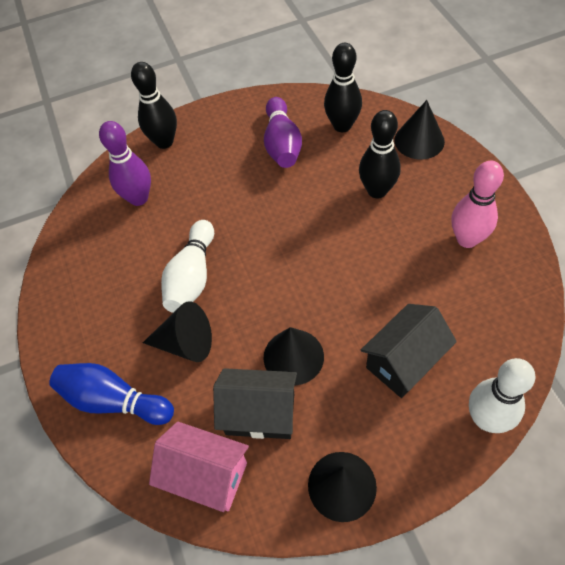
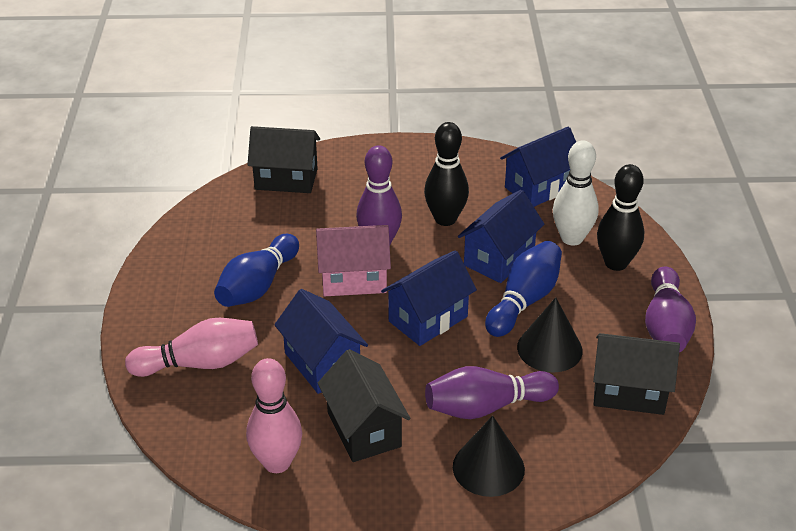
black bowling pin: [131,62,177,149] [324,43,362,132] [359,110,401,199] = 3 -> [424,122,469,226] [597,164,644,271] = 2
black cone: [143,301,212,362] [263,327,324,386] [308,452,377,522] [394,100,445,159] = 4 -> [453,416,525,497] [517,297,583,373] = 2
black house: [213,368,297,439] [361,304,457,398] = 2 -> [247,126,320,193] [318,349,410,462] [593,333,680,415] = 3
blue bowling pin: [49,363,174,425] = 1 -> [214,234,299,307] [485,241,562,337] = 2
blue house: none = 0 -> [274,289,368,394] [381,250,477,346] [458,190,544,283] [500,126,576,207] = 4
pink bowling pin: [452,161,504,248] = 1 -> [125,318,258,377] [246,358,302,473] = 2
purple bowling pin: [99,121,151,206] [264,97,302,168] = 2 -> [356,145,402,245] [425,366,559,419] [645,266,696,353] = 3
white bowling pin: [161,220,214,313] [469,358,536,433] = 2 -> [553,140,599,246] = 1

